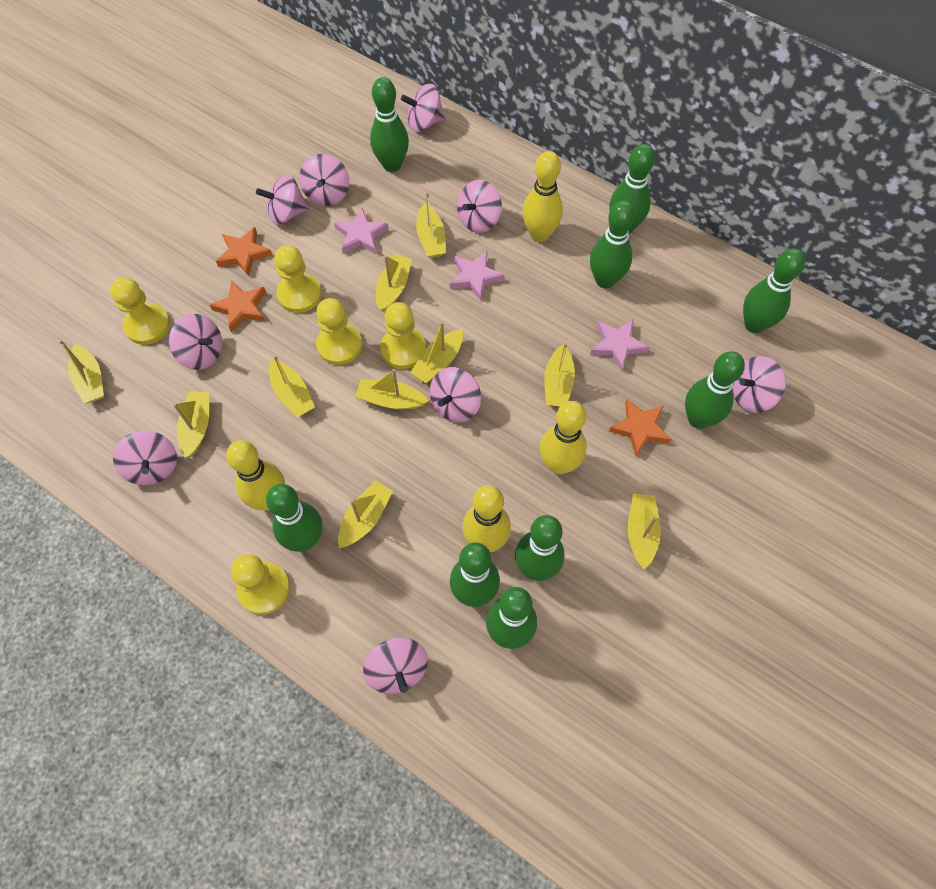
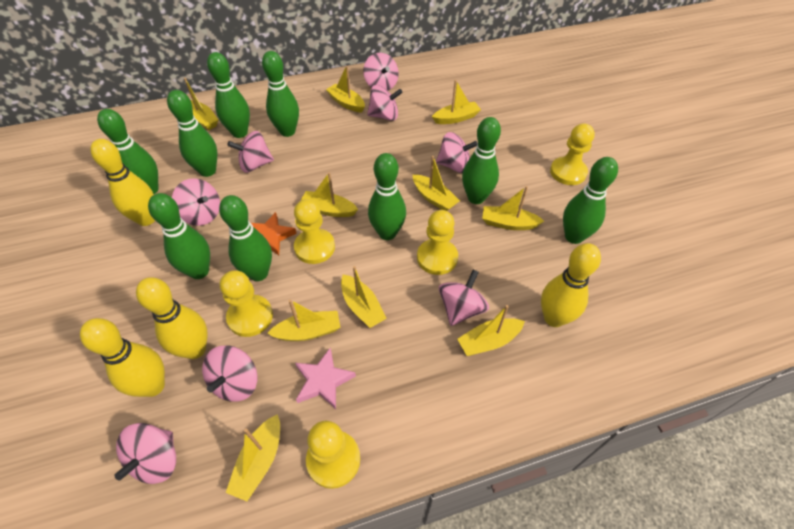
orange star: [210,280,266,333] [216,227,272,277] [609,399,671,456] = 3 -> [251,212,297,255] = 1
pink spinning top: [113,430,177,485] [169,314,222,370] [256,174,309,225] [299,154,349,206] [363,637,428,694] [401,84,445,132] [430,367,481,422] [457,180,502,233] [733,356,786,413] = 9 -> [114,423,176,484] [172,178,220,226] [202,345,257,402] [227,131,274,173] [363,53,399,91] [367,85,403,121] [436,132,478,173] [439,269,489,326] = 8
pink star: [334,208,389,254] [450,250,504,301] [590,319,649,372] = 3 -> [295,348,356,409] = 1

